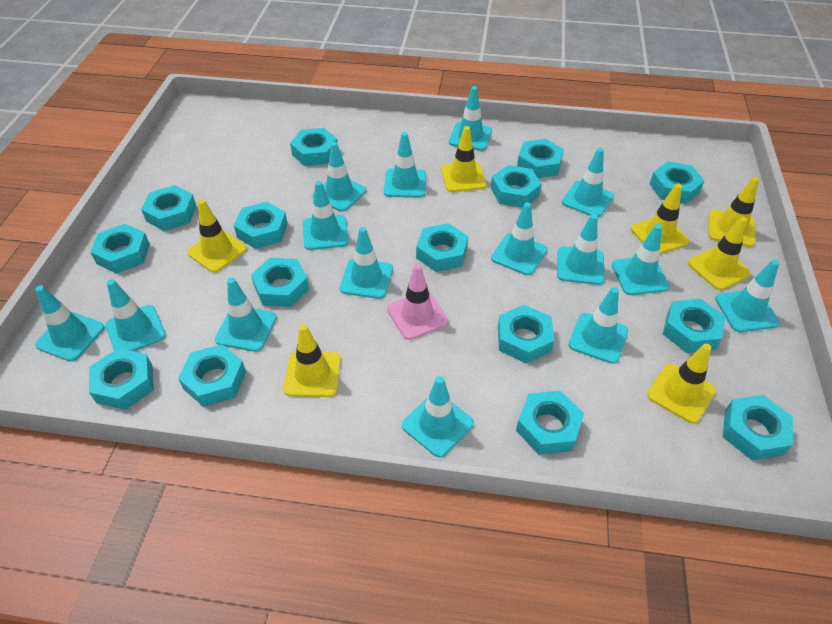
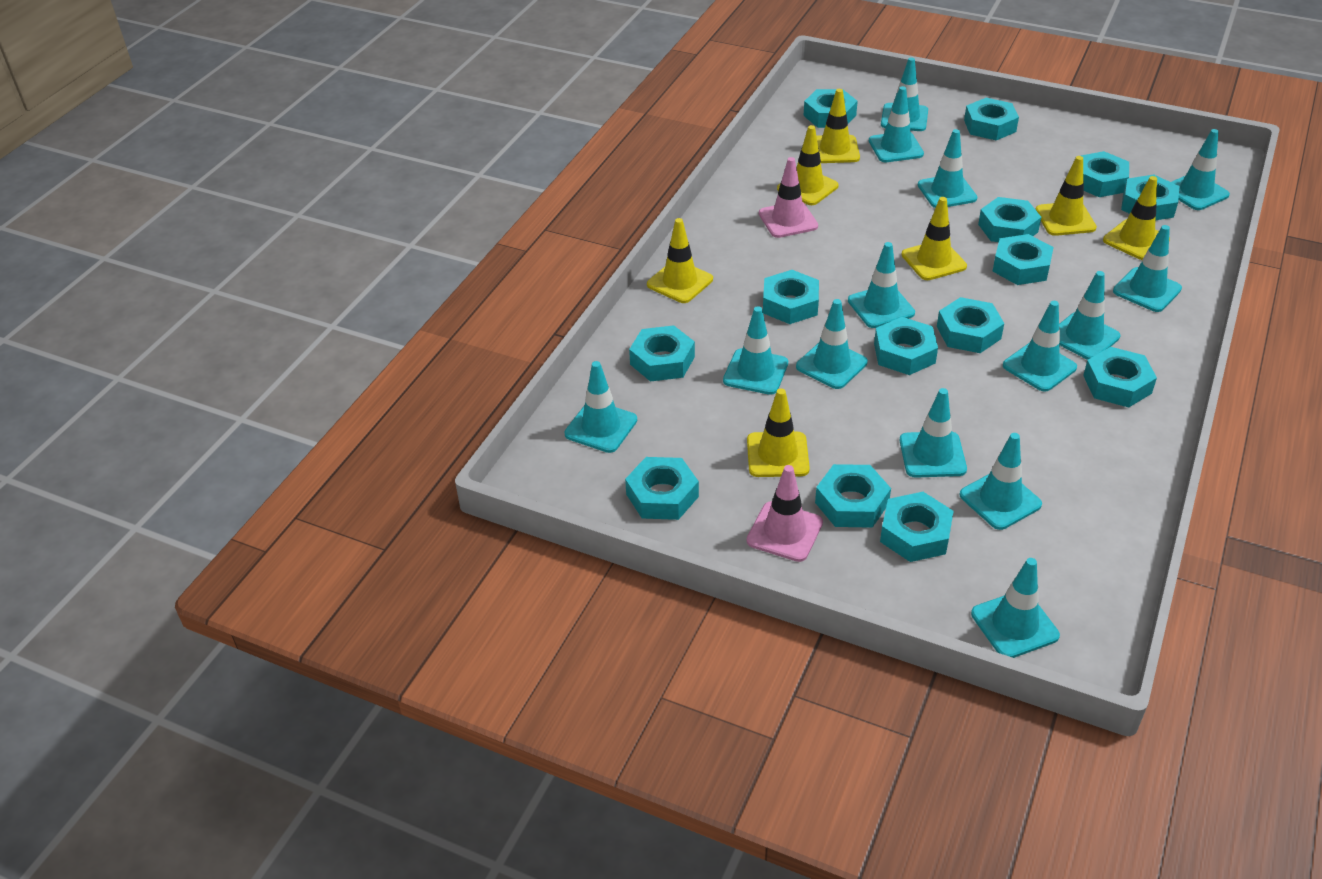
pink traffic cone: [387,264,448,340] = 1 -> [747,465,823,562] [759,157,818,238] = 2
turquoise nut: [89,348,154,410] [90,224,150,274] [141,185,197,231] [178,344,246,407] [234,202,288,249] [251,258,309,307] [290,128,338,166] [416,223,468,272] [491,165,541,208] [498,305,554,364] [516,391,584,455] [517,139,564,178] [650,161,704,204] [663,299,725,353] [723,395,793,460] = 15 -> [625,457,699,520] [629,325,695,382] [763,270,819,324] [804,89,858,128] [815,464,891,528] [874,317,938,375] [880,492,953,562] [937,297,1004,353] [964,98,1019,140] [978,197,1041,242] [993,234,1054,285] [1081,151,1129,197] [1083,347,1157,408] [1121,175,1179,220] = 14
turquoise traffic cone: [35,285,104,362] [105,279,166,351] [215,278,276,352] [303,181,349,250] [313,142,366,212] [340,227,393,299] [384,132,426,198] [402,376,474,457] [449,86,492,151] [491,202,547,275] [557,214,605,285] [562,148,614,218] [569,287,628,364] [612,224,669,295] [715,259,780,332] = 15 -> [564,361,637,453] [723,306,788,395] [796,299,868,389] [848,242,915,328] [869,86,924,162] [881,57,928,131] [900,388,967,478] [918,129,977,208] [960,433,1042,530] [971,558,1060,658] [1003,301,1077,392] [1059,271,1120,360] [1113,225,1182,312] [1172,129,1230,210] = 14

